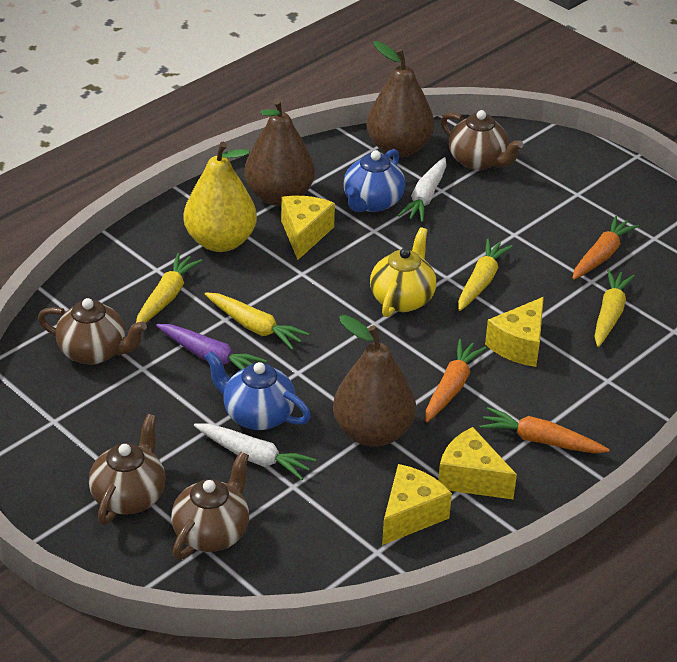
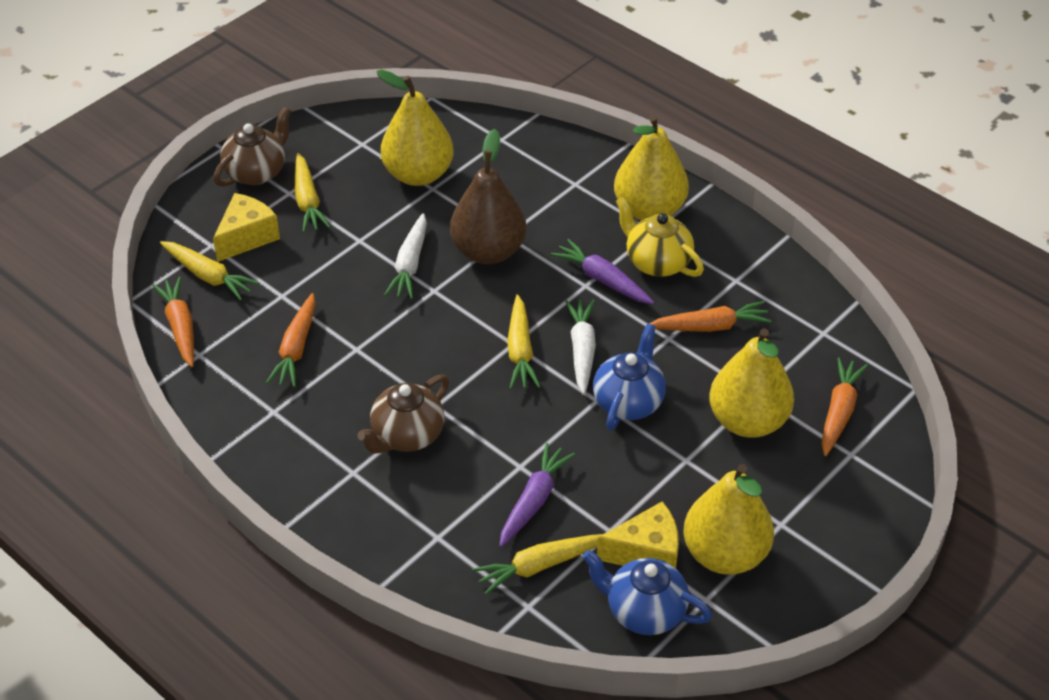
brown pear: [244,99,315,206] [333,315,416,447] [366,41,434,157] = 3 -> [450,129,526,264] = 1
brown teapot: [38,298,147,365] [89,414,166,525] [171,451,249,560] [441,110,523,170] = 4 -> [213,107,291,187] [357,375,449,454] = 2
orange carrot: [426,339,486,422] [480,407,610,453] [572,216,639,280] = 3 -> [152,277,194,367] [266,293,316,387] [649,301,772,332] [822,357,868,456] = 4
purple carrot: [156,324,267,370] = 1 -> [499,443,575,547] [551,239,654,304] = 2
yellow cheese: [281,196,335,260] [382,464,452,545] [438,427,517,499] [485,297,544,367] = 4 -> [213,193,280,262] [597,501,679,568] = 2
yellow pear: [184,142,257,252] = 1 -> [376,69,454,186] [614,115,689,221] [683,464,774,575] [709,328,794,438] = 4

